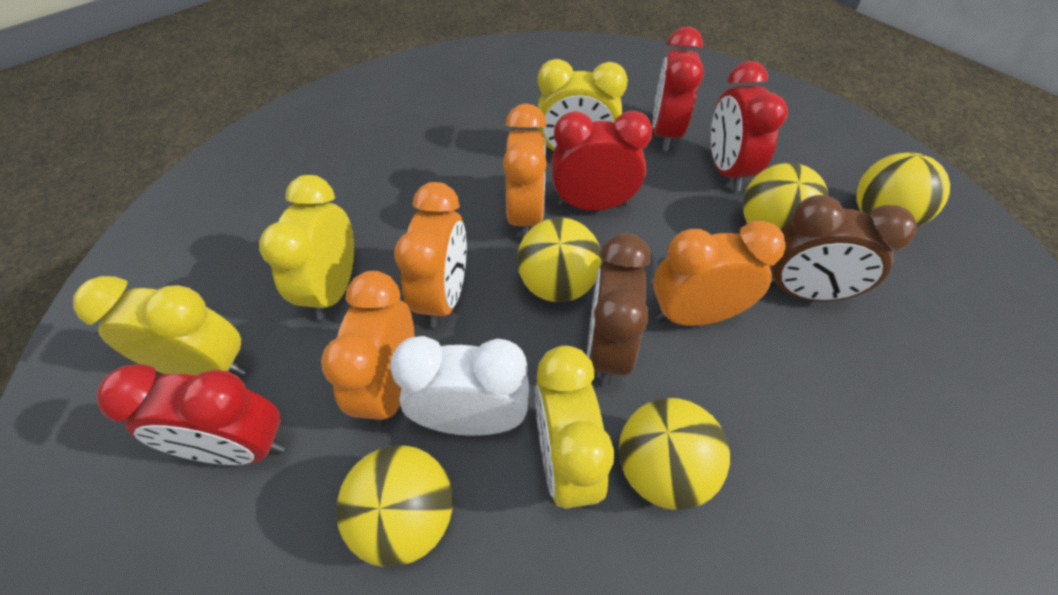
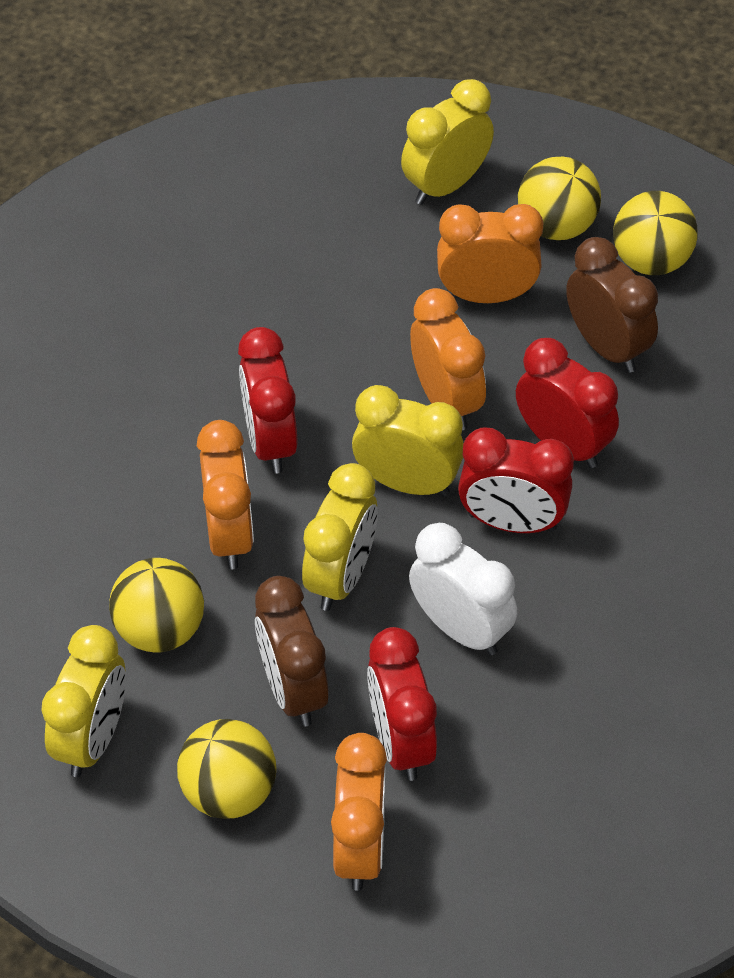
yellow ball: [336,445,453,567] [517,218,602,302] [619,398,730,510] [742,163,829,229] [857,152,950,227] = 5 -> [109,558,204,653] [177,719,276,819] [518,157,601,240] [613,191,698,275] = 4

